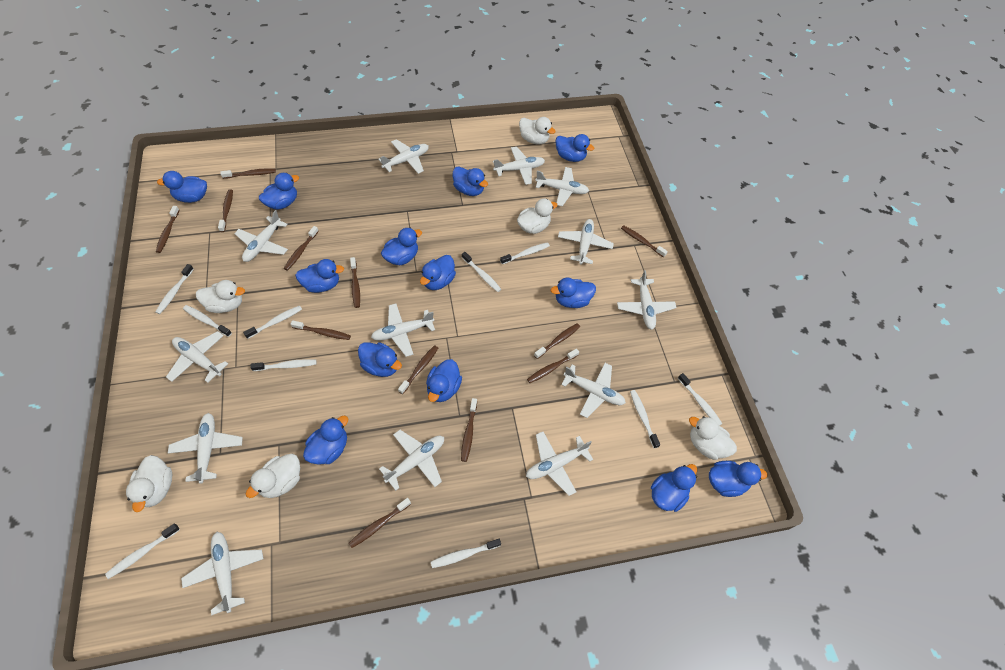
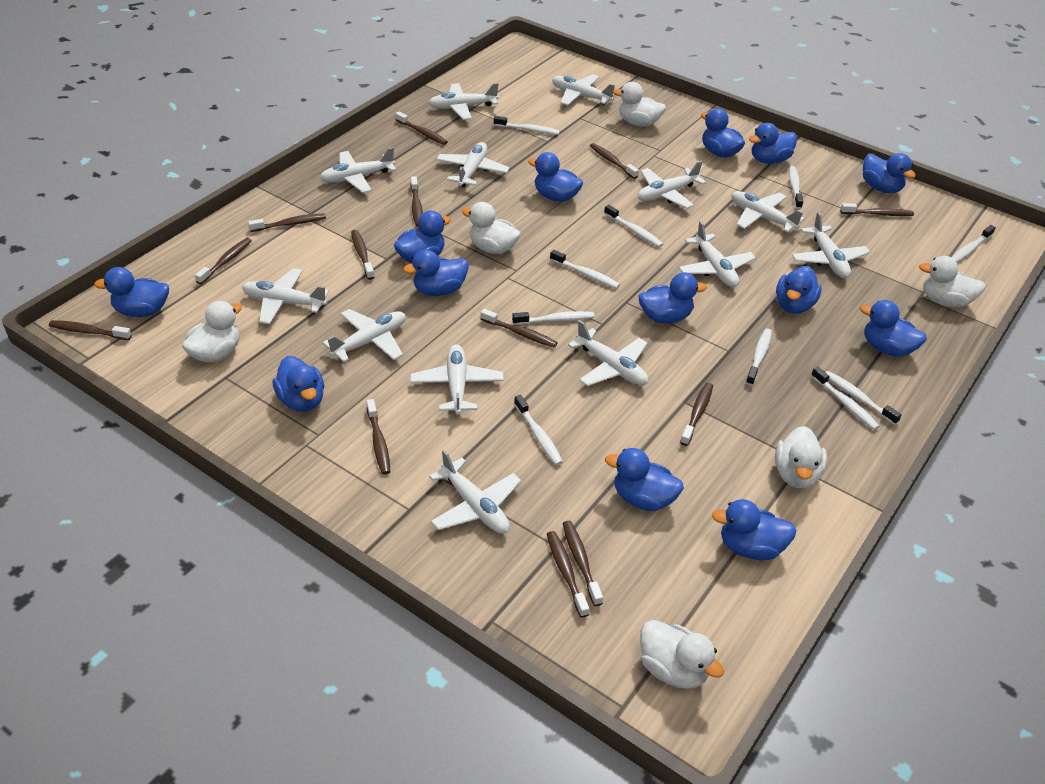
brown toothbrush: [156,206,180,253] [218,189,233,232] [220,168,276,179] [284,226,319,271] [291,320,351,340] [348,498,411,548] [350,257,360,308] [398,345,438,394] [461,398,477,462] [527,348,579,383] [534,323,580,359] [621,225,668,258] = 12 -> [49,320,132,340] [195,238,252,284] [248,213,326,232] [351,230,374,280] [366,399,390,475] [395,111,448,145] [411,176,423,227] [481,309,558,348] [547,531,590,618] [563,520,603,606] [590,143,639,179] [680,383,713,446] [840,203,914,216] = 13

